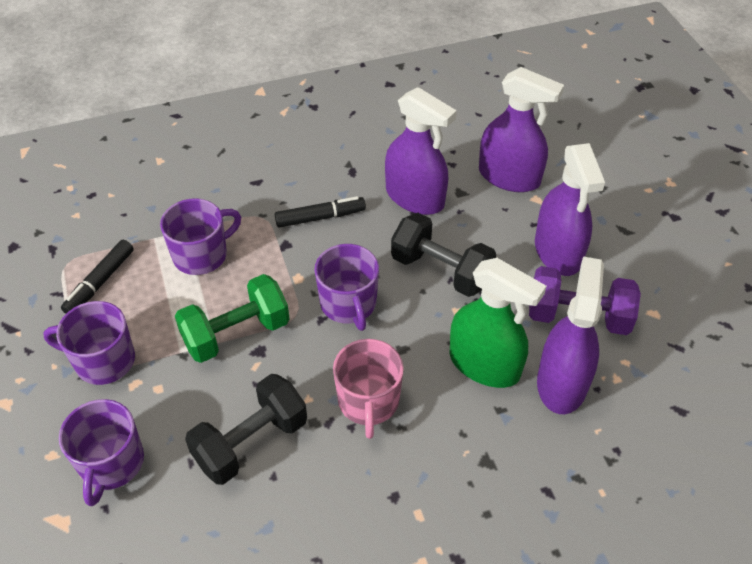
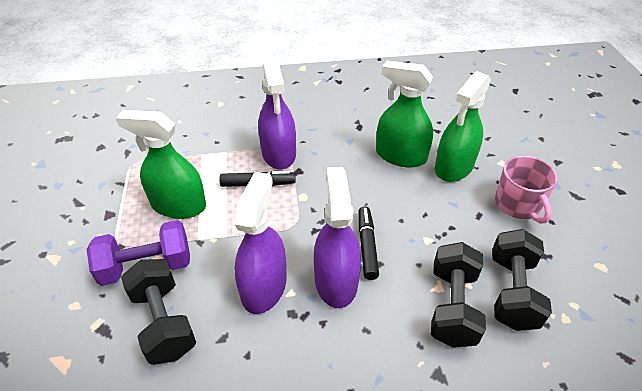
black dumbbell: [185,374,307,485] [391,213,496,297] = 2 -> [121,259,196,365] [431,242,486,348] [492,229,552,331] = 3
green dumbbell: [175,274,290,363] = 1 -> none = 0
green spray bottle: [449,258,546,388] = 1 -> [116,110,206,219] [376,60,433,167] [435,71,491,182] = 3
purple mug: [43,301,135,385] [59,399,144,506] [160,198,241,275] [314,244,379,331] = 4 -> none = 0
purple spray bottle: [385,87,457,215] [479,67,564,192] [535,143,605,276] [537,256,604,414] = 4 -> [234,172,287,314] [258,59,296,169] [314,167,361,308] = 3

